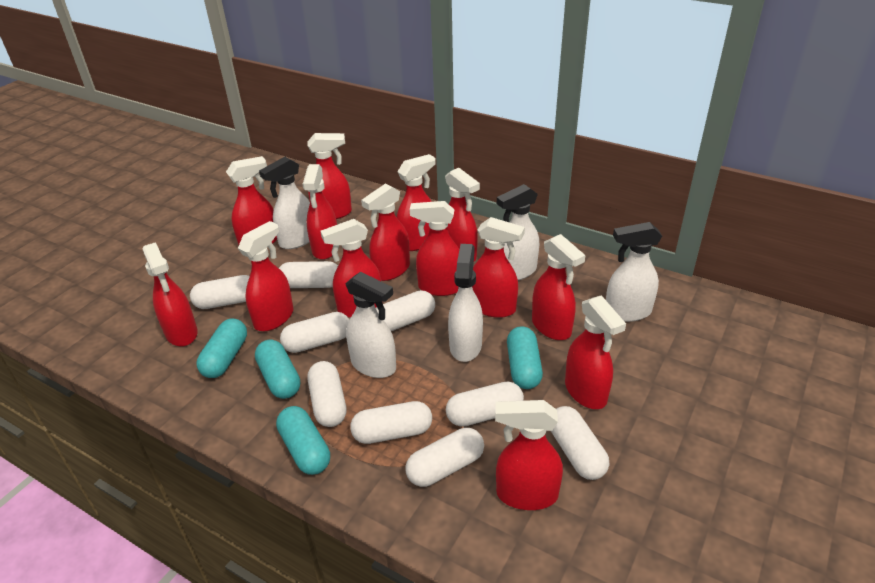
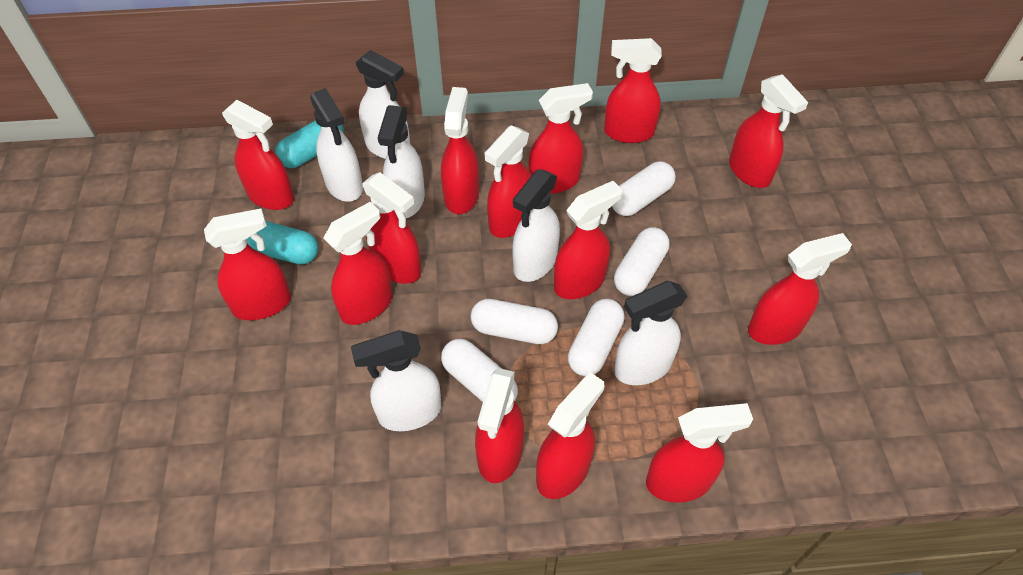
turquoise capsule: [197,319,247,378] [255,340,300,399] [276,406,330,475] [507,326,543,389] = 4 -> [247,221,318,265] [275,120,344,168] = 2
white capsule: [190,275,250,309] [279,261,338,288] [280,312,349,353] [308,361,346,427] [350,401,432,444] [376,290,435,331] [405,428,484,487] [446,382,524,427] [551,406,609,480] = 9 -> [441,339,518,402] [471,299,558,344] [568,299,625,376] [612,161,676,216] [614,227,670,296] = 5
white spray bottle: [259,157,310,249] [345,272,396,378] [448,244,483,362] [497,184,539,280] [606,222,662,322] = 5 -> [310,88,363,202] [351,330,441,431] [355,50,410,159] [378,105,425,218] [513,169,560,282] [614,281,688,385] = 6

